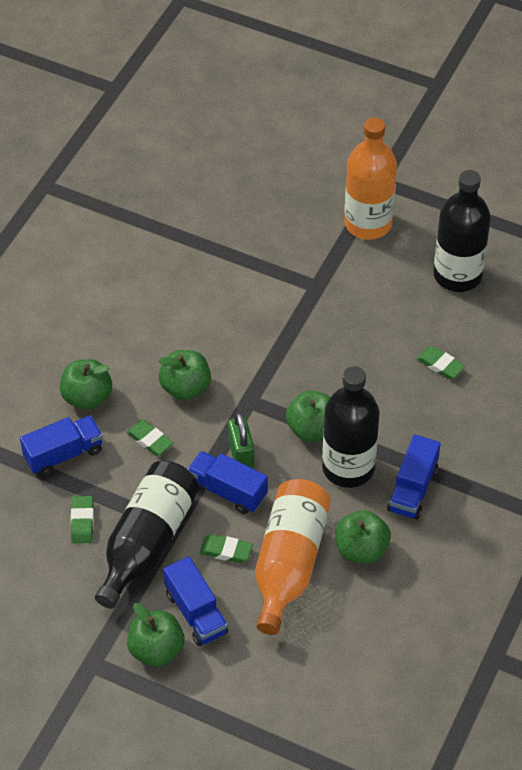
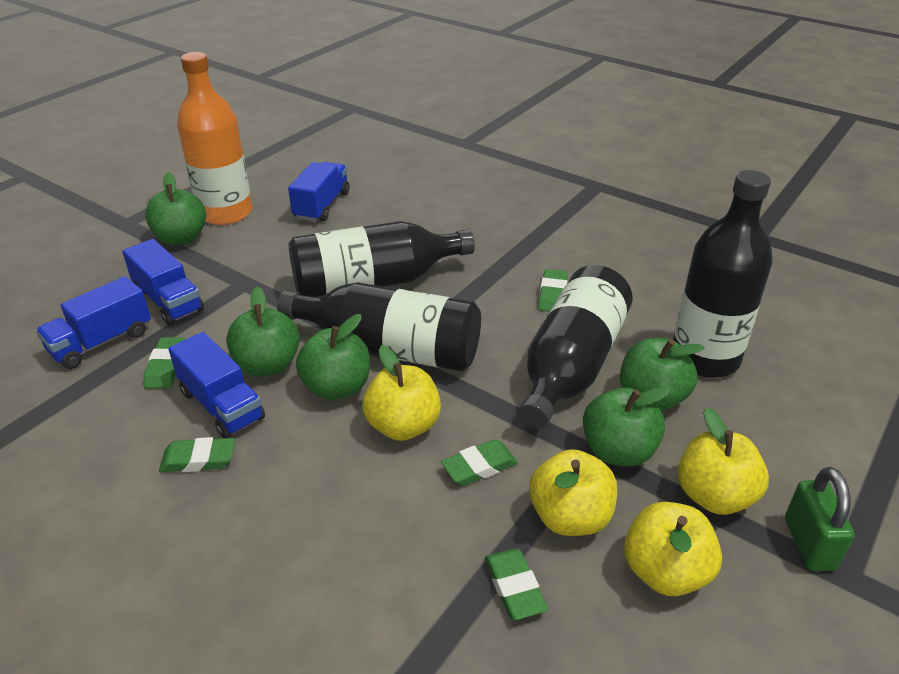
black bottle: [95,461,199,609] [322,366,379,488] [433,170,491,292] = 3 -> [277,282,481,371] [289,221,475,297] [518,265,633,429] [673,170,773,378] = 4
green eraser: [71,496,94,543] [127,420,173,456] [200,534,253,563] [416,346,465,379] = 4 -> [144,337,185,389] [159,437,235,472] [441,439,518,486] [485,548,548,620] [538,269,568,312] = 5
orange bottle: [256,479,331,635] [344,118,397,240] = 2 -> [177,52,252,225] = 1
yellow apple: none = 0 -> [362,345,441,441] [529,449,617,536] [624,502,722,596] [678,408,769,515] = 4

